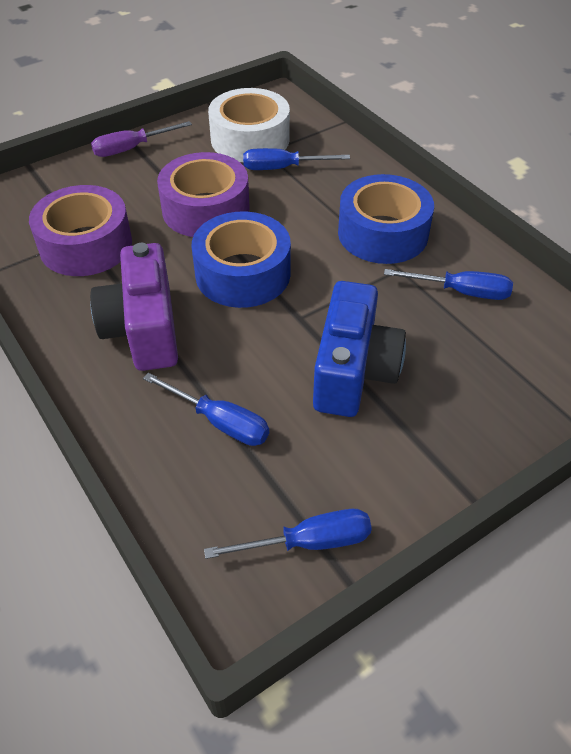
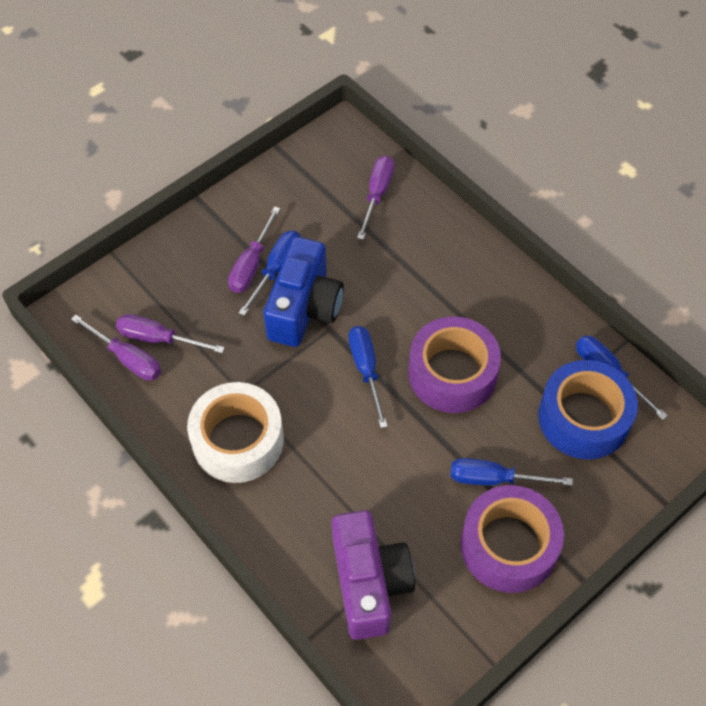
blue tape: [191,211,291,308] [338,174,434,264] = 2 -> [538,360,638,460] = 1
purple screwdriver: [91,121,192,157] = 1 -> [71,314,161,381] [116,314,225,353] [228,206,280,293] [357,155,394,240] = 4

